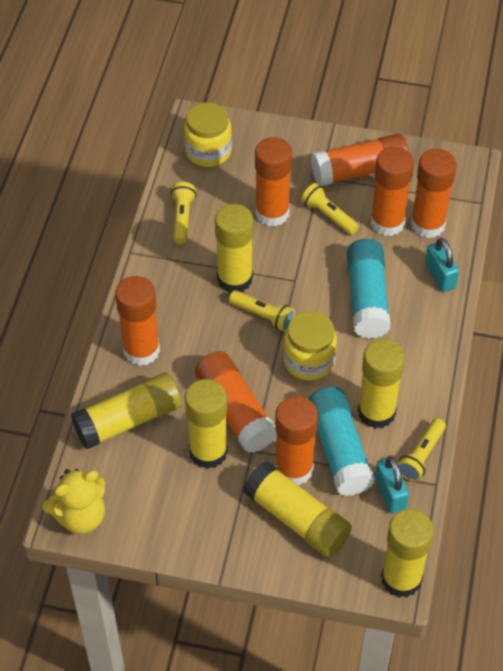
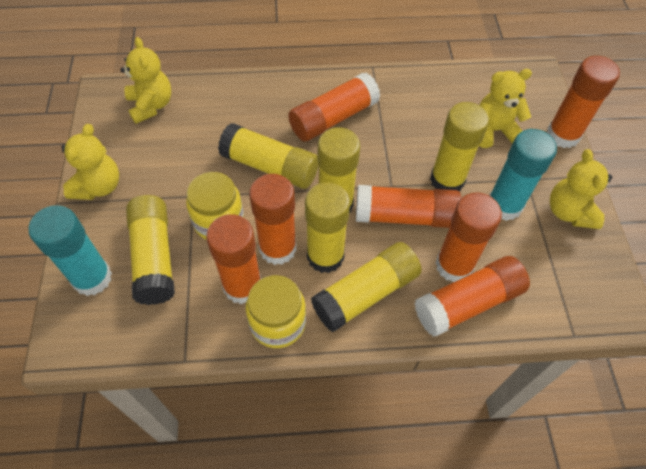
turquoise padlock: [375,456,409,513] [425,238,459,292] = 2 -> none = 0
yellow flashlight: [171,182,196,244] [229,290,295,332] [301,183,359,235] [398,418,446,482] = 4 -> none = 0
yellow teddy bear: [43,469,105,534] = 1 -> [62,124,119,200] [120,37,171,124] [479,69,532,148] [550,149,612,229] = 4

